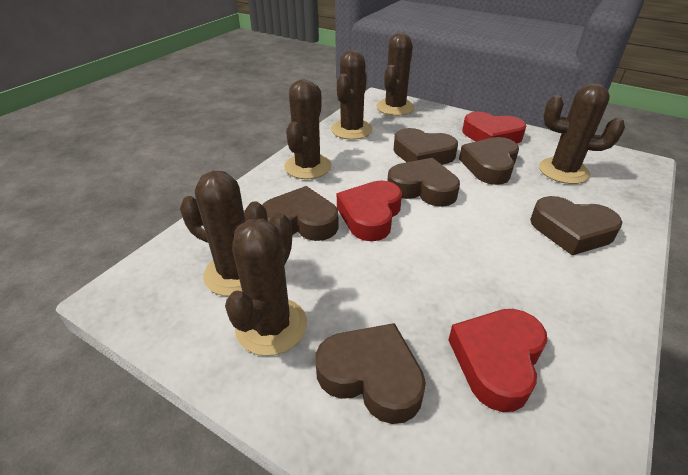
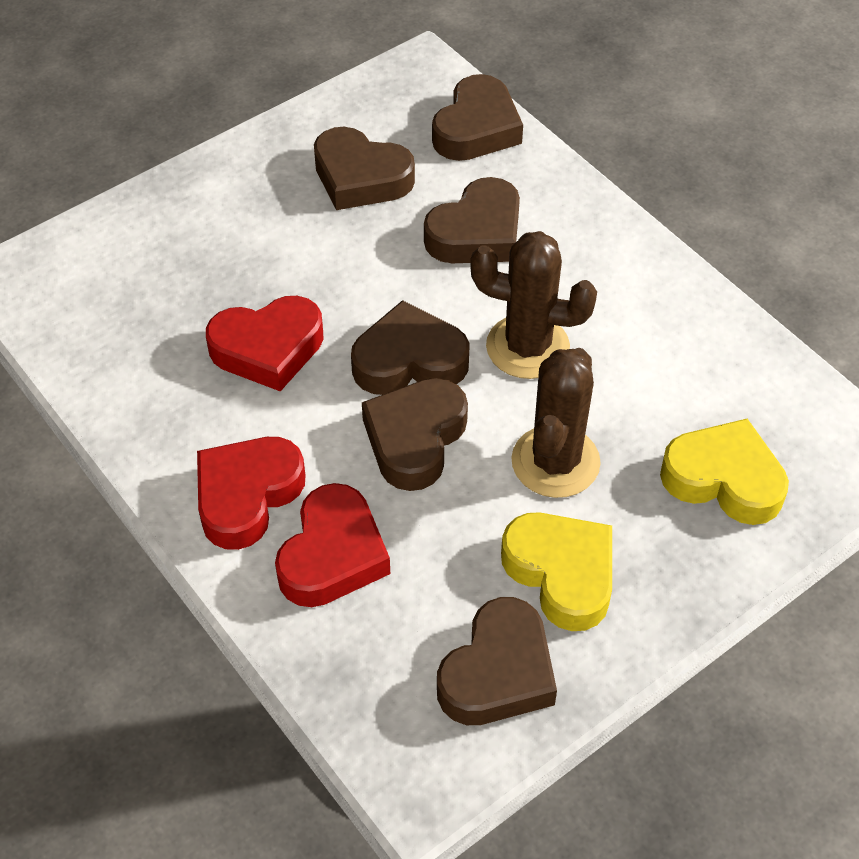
brown cactus: [180,171,268,296] [225,212,307,356] [284,79,332,179] [331,50,373,140] [376,32,415,116] [539,83,625,184] = 6 -> [470,231,597,379] [511,348,601,498] = 2
yellow heart: none = 0 -> [501,512,612,631] [660,419,789,525] = 2

